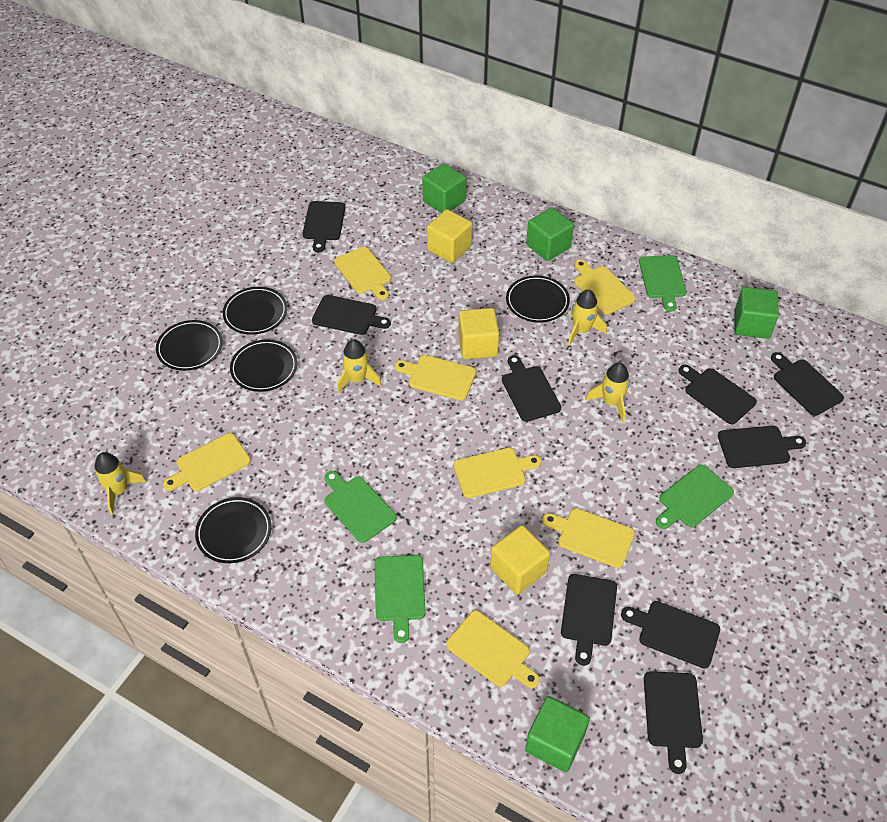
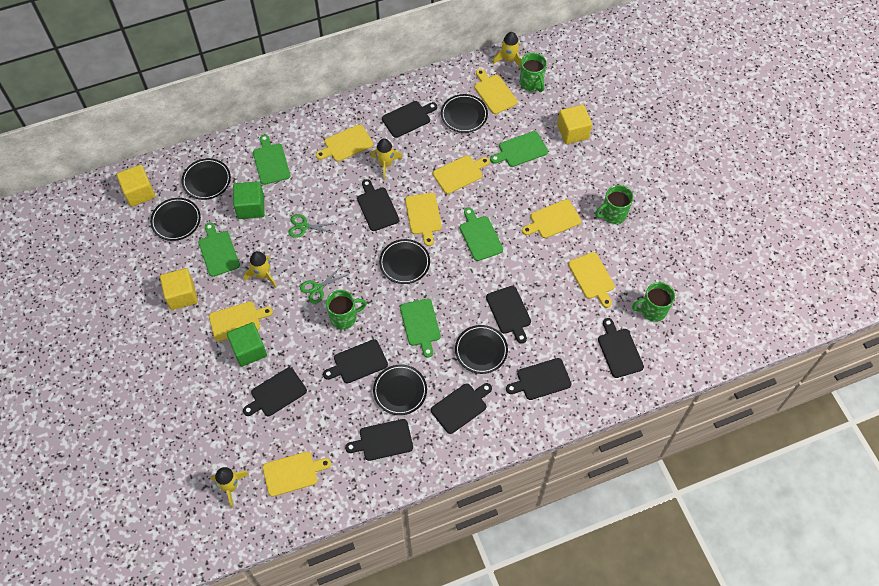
black plate: [156,320,223,371] [195,497,272,563] [223,287,287,335] [230,339,297,392] [506,275,570,323] = 5 -> [150,198,201,241] [182,158,231,200] [373,365,427,415] [379,239,430,284] [441,94,488,133] [455,325,508,374] = 6
green cube: [422,163,466,213] [525,696,590,772] [526,207,574,261] [734,287,779,339] = 4 -> [227,322,267,367] [233,181,265,219] = 2
green cutting board: [325,471,397,543] [375,555,426,643] [639,255,686,312] [656,465,734,529] = 4 -> [198,222,240,277] [253,135,290,185] [400,299,441,358] [460,208,503,261] [490,131,548,167] = 5
green mug: none = 0 -> [326,290,367,329] [520,53,546,92] [595,185,633,224] [632,282,675,322] = 4
green scissors: none = 0 -> [289,214,336,238] [300,267,349,304] = 2
yellow cutting board: [163,433,251,491] [334,247,391,300] [395,355,476,400] [446,610,540,688] [453,448,541,498] [542,508,635,568] [574,260,636,315] = 7 -> [209,301,273,342] [263,452,331,497] [316,124,373,162] [405,193,442,246] [433,155,490,194] [474,69,518,114] [522,199,581,238] [568,252,615,308] = 8

